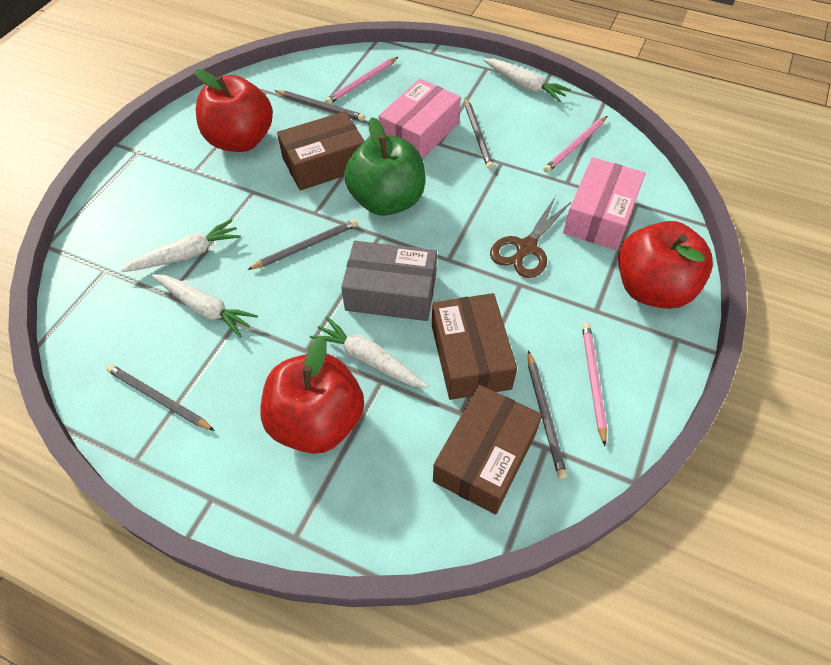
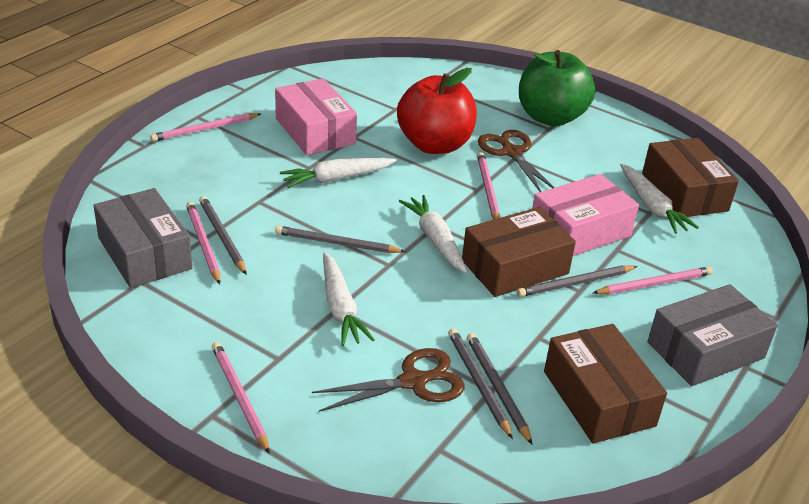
brown scissors: [490,197,572,278] = 1 -> [312,348,465,412] [478,130,554,192] = 2
grey box: [341,241,437,321] = 1 -> [93,188,192,288] [647,284,778,386] = 2
pink pencil: [325,57,398,104] [544,116,607,173] [582,323,607,446] = 3 -> [150,113,261,142] [186,202,220,284] [212,342,270,454] [477,152,500,220] [593,266,713,294] = 5
red apple: [194,69,273,152] [261,337,364,454] [618,221,713,309] = 3 -> [397,68,477,154] = 1

